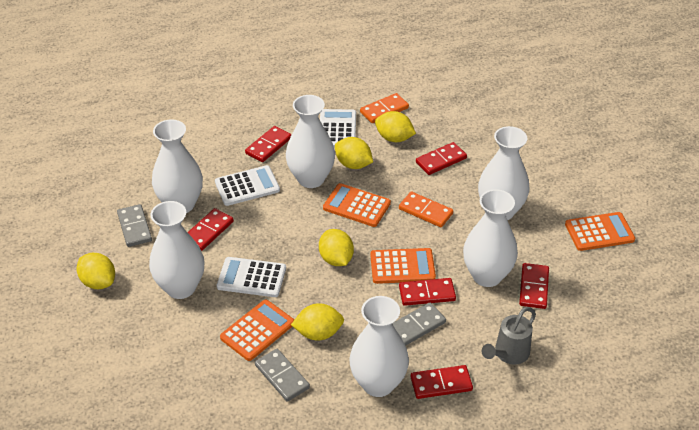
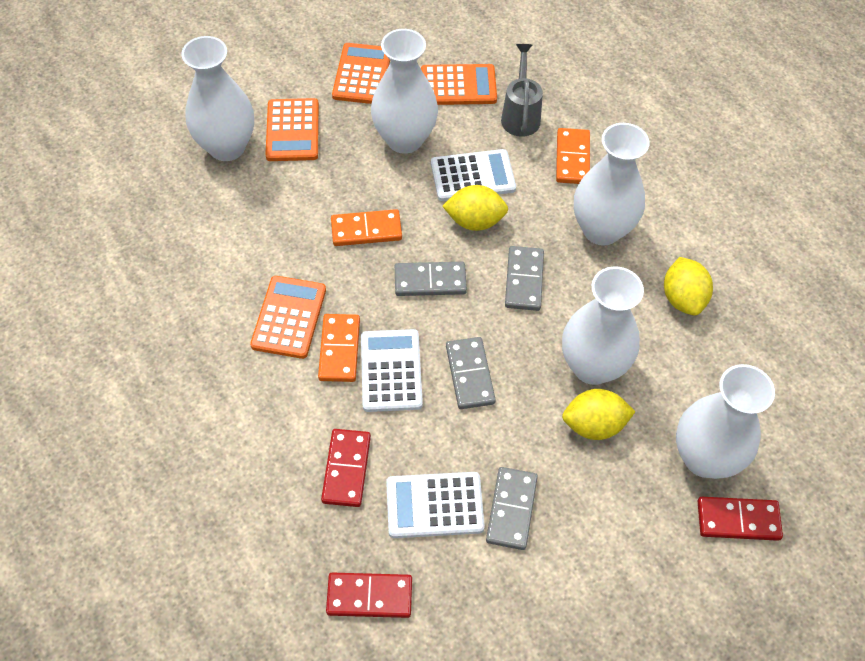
grey domino: [117,204,152,247] [255,349,310,402] [392,303,446,346] = 3 -> [395,262,467,296] [446,337,496,409] [486,467,538,550] [505,246,544,311] = 4
orange domino: [360,93,409,123] [399,191,453,227] = 2 -> [318,314,360,382] [331,209,402,246] [556,128,590,184] = 3
red domino: [188,208,234,251] [245,126,292,162] [399,278,456,306] [411,365,473,399] [416,142,467,175] [519,263,549,309] = 6 -> [321,429,371,507] [326,573,412,618] [698,497,783,541] = 3
white vase: [149,201,204,299] [152,119,203,213] [286,95,335,188] [349,296,409,397] [463,189,518,287] [478,126,529,220] = 6 -> [181,36,254,161] [371,29,438,154] [562,266,644,385] [574,123,649,246] [676,364,775,479] = 5
yellow lemon: [77,253,115,289] [291,303,344,341] [319,229,354,266] [335,137,373,169] [375,111,416,142] = 5 -> [442,185,508,231] [562,389,636,440] [664,257,713,316] = 3

